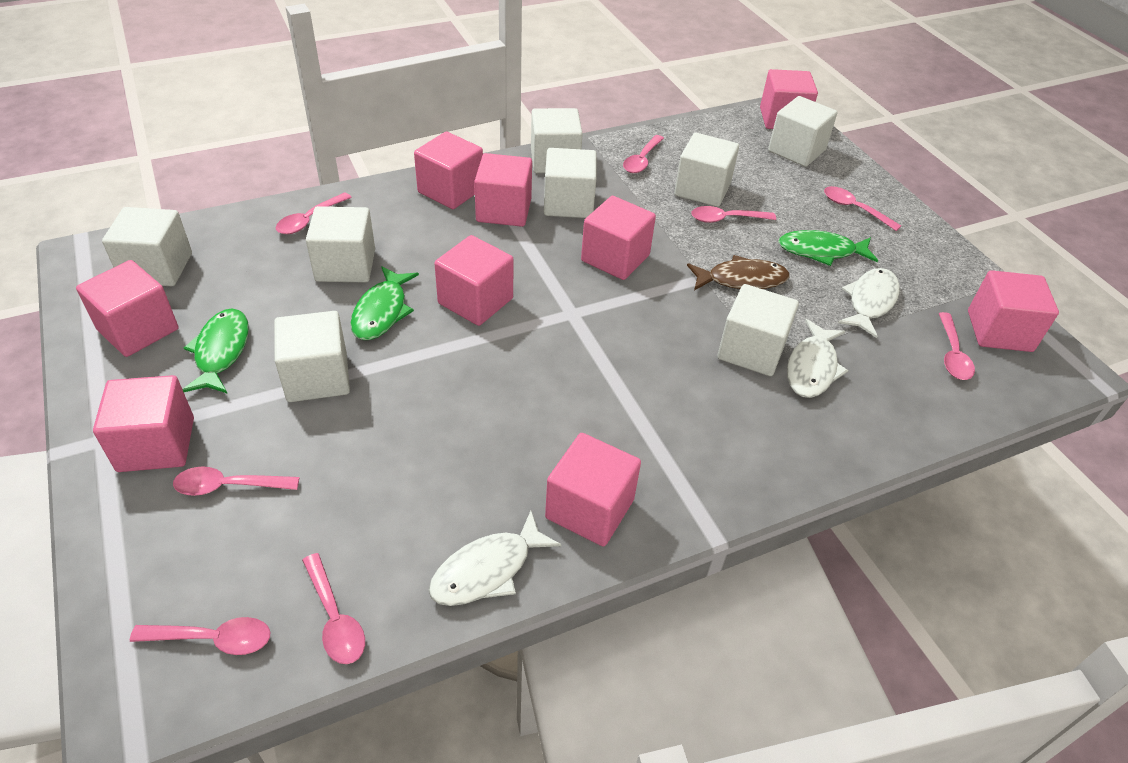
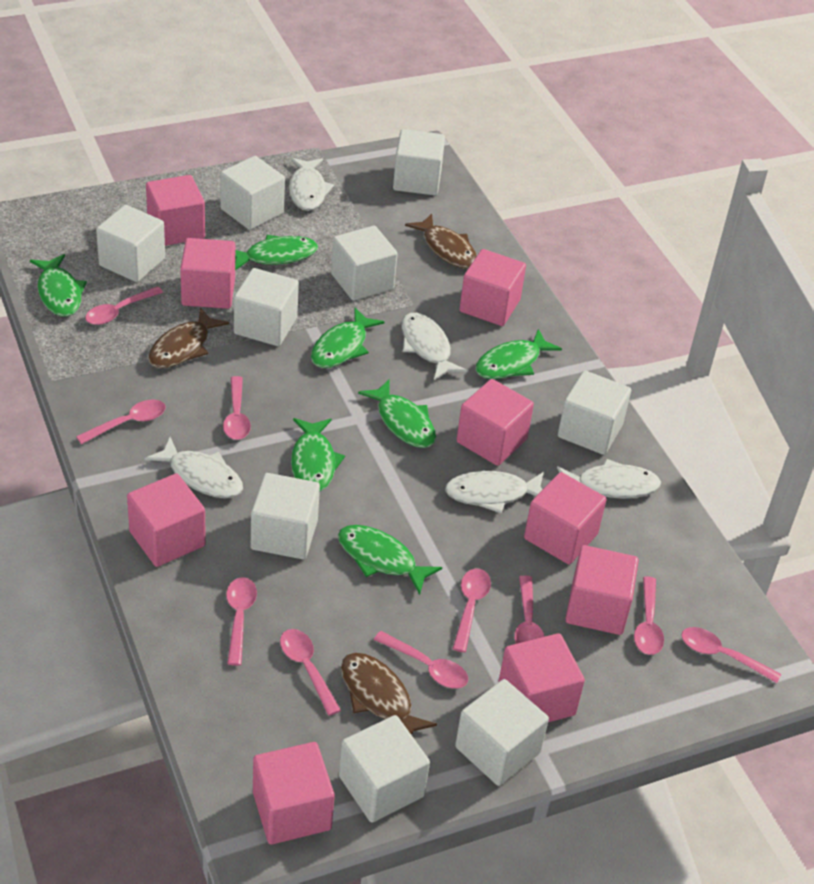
brown fish: [687,255,790,290] = 1 -> [148,308,229,368] [341,653,437,735] [405,214,477,268] = 3
green fish: [182,308,249,394] [350,266,419,340] [778,230,878,266] = 3 -> [30,254,87,317] [235,235,318,270] [291,418,345,492] [311,308,385,368] [338,525,442,595] [358,380,436,448] [476,329,562,379] = 7
pink spoon: [130,617,270,655] [173,466,299,496] [276,192,352,234] [302,553,365,664] [623,135,664,173] [691,206,776,223] [824,186,901,231] [939,312,975,380] = 8 -> [76,399,166,444] [85,287,163,325] [223,376,251,440] [226,577,257,666] [280,629,341,716] [374,631,468,689] [453,568,491,653] [514,575,544,644] [634,576,664,655] [681,627,781,683] = 10
white cube: [102,207,192,286] [274,311,350,402] [306,206,375,282] [531,108,583,173] [544,148,597,218] [674,133,739,207] [717,284,799,376] [768,96,837,167] = 8 -> [96,205,165,282] [220,156,285,230] [234,268,299,346] [251,473,320,559] [331,226,398,301] [339,715,430,823] [393,129,445,195] [455,679,549,786] [558,371,631,455] = 9
white fish: [429,511,562,606] [787,319,849,398] [838,268,900,338] = 3 -> [145,437,243,498] [289,157,334,211] [401,313,467,380] [445,471,544,514] [557,459,661,499] = 5

